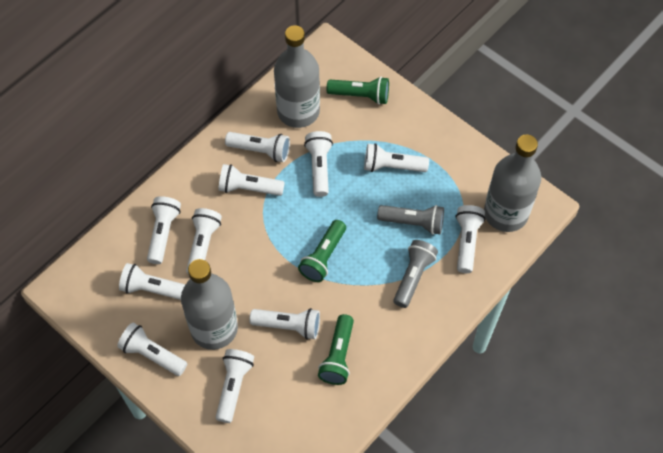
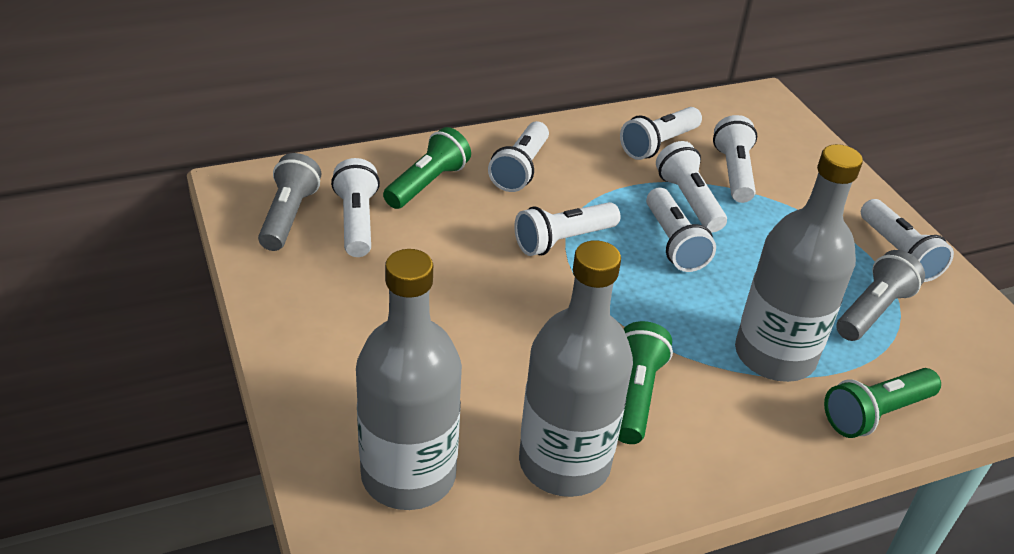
white flashlight: [117,323,187,376] [119,263,186,300] [147,196,181,264] [186,208,222,274] [216,349,254,423] [218,164,285,196] [225,132,290,162] [249,308,320,340] [304,131,333,197] [364,143,429,172] [456,205,485,273] = 11 -> [331,158,380,257] [488,121,549,192] [514,202,620,256] [620,107,702,160] [646,188,716,272] [656,141,727,232] [713,115,757,203] [861,199,954,282] = 8

